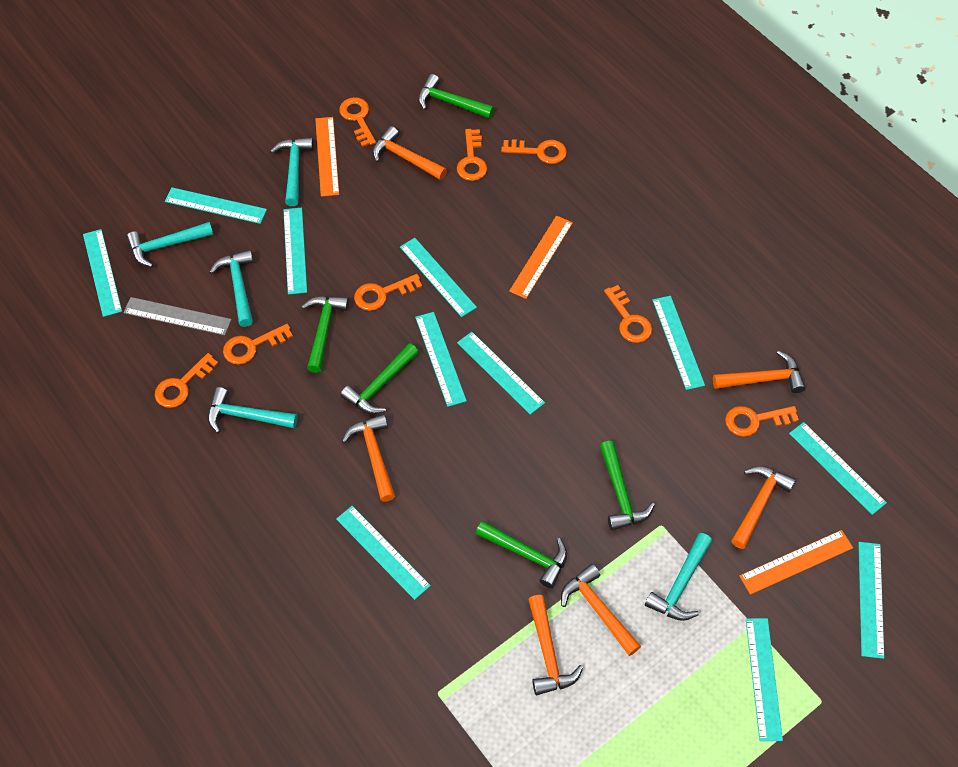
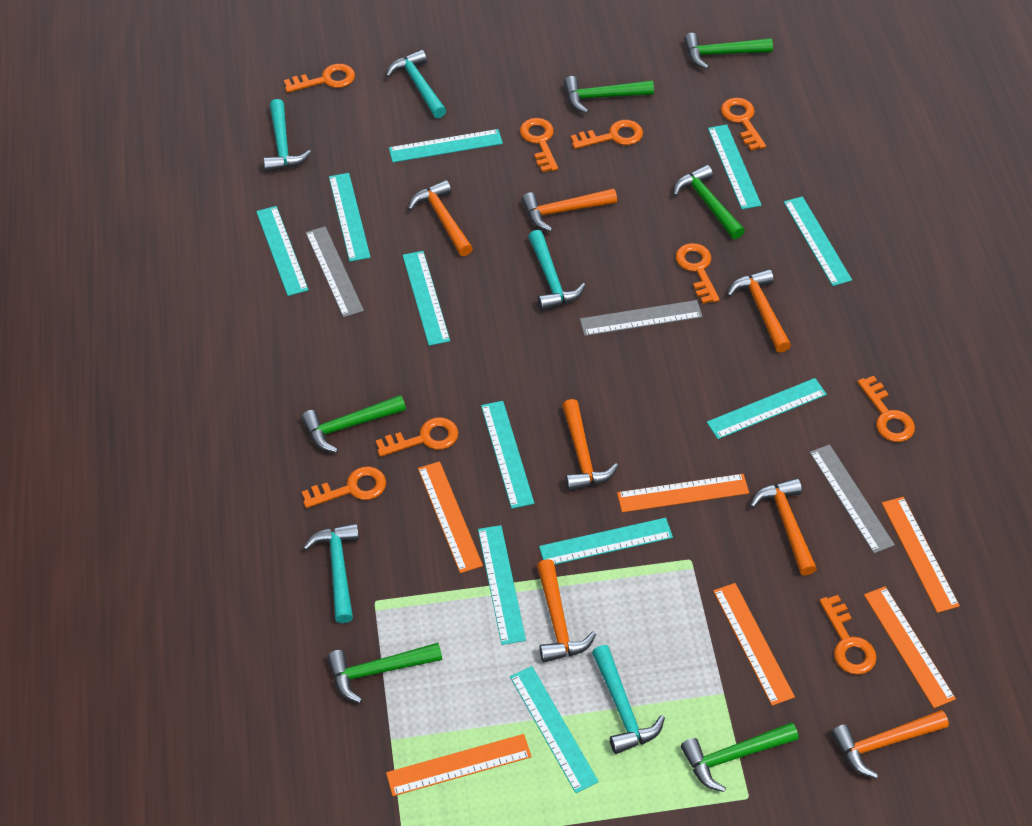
green hammer: [301,296,349,373] [340,343,419,414] [418,74,494,119] [476,521,567,588] [600,441,655,530] = 5 -> [301,395,406,453] [327,643,442,703] [564,76,654,114] [673,165,745,239] [681,722,799,792] [684,33,773,69] = 6
grey ruler: [123,297,232,336] = 1 -> [305,226,364,317] [580,300,703,336] [809,444,895,553] = 3
orange hammer: [342,414,395,502] [372,126,447,180] [528,595,584,695] [561,564,641,656] [713,351,806,393] [731,466,796,549] = 6 -> [408,180,473,256] [522,188,617,231] [537,559,596,663] [562,399,618,491] [727,269,791,352] [750,478,817,575] [831,710,949,778] = 7
orange key: [155,353,219,408] [223,324,293,365] [339,97,376,147] [354,274,422,311] [457,129,487,181] [501,139,567,164] [604,285,652,343] [725,406,799,437] = 8 -> [284,64,355,93] [302,466,386,508] [376,417,458,457] [520,118,558,172] [571,120,643,149] [675,243,720,304] [721,98,766,151] [819,595,877,675] [857,376,915,442] = 9
orange ruler: [315,117,339,197] [509,216,573,299] [739,530,853,595] = 3 -> [386,734,532,796] [418,461,483,573] [617,474,749,512] [713,583,795,706] [864,586,956,708] [882,497,960,613] = 6

